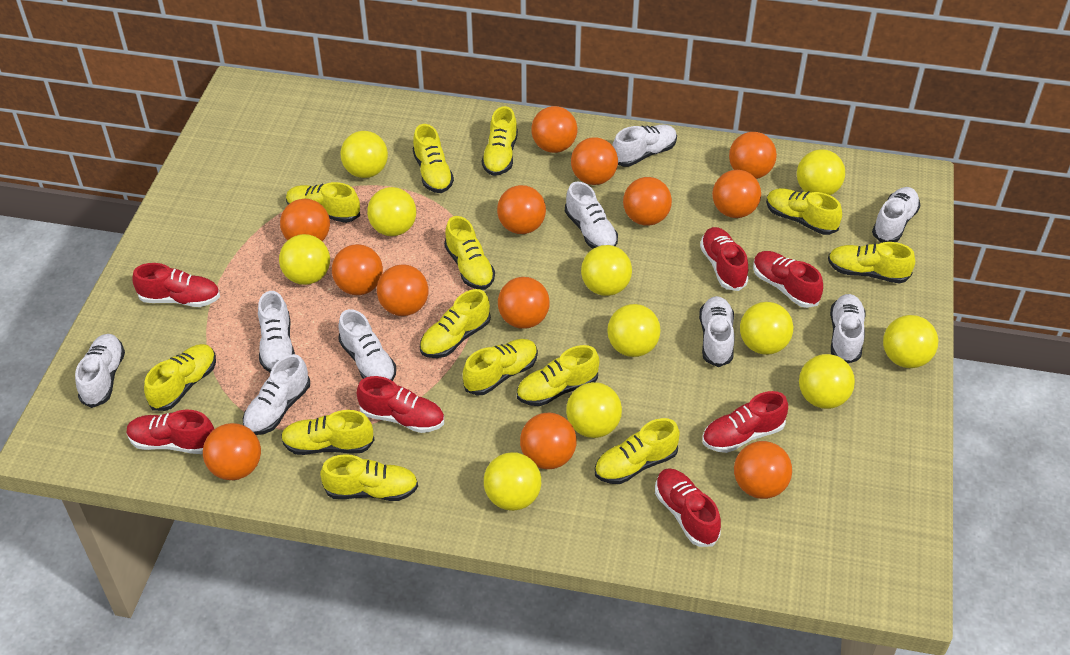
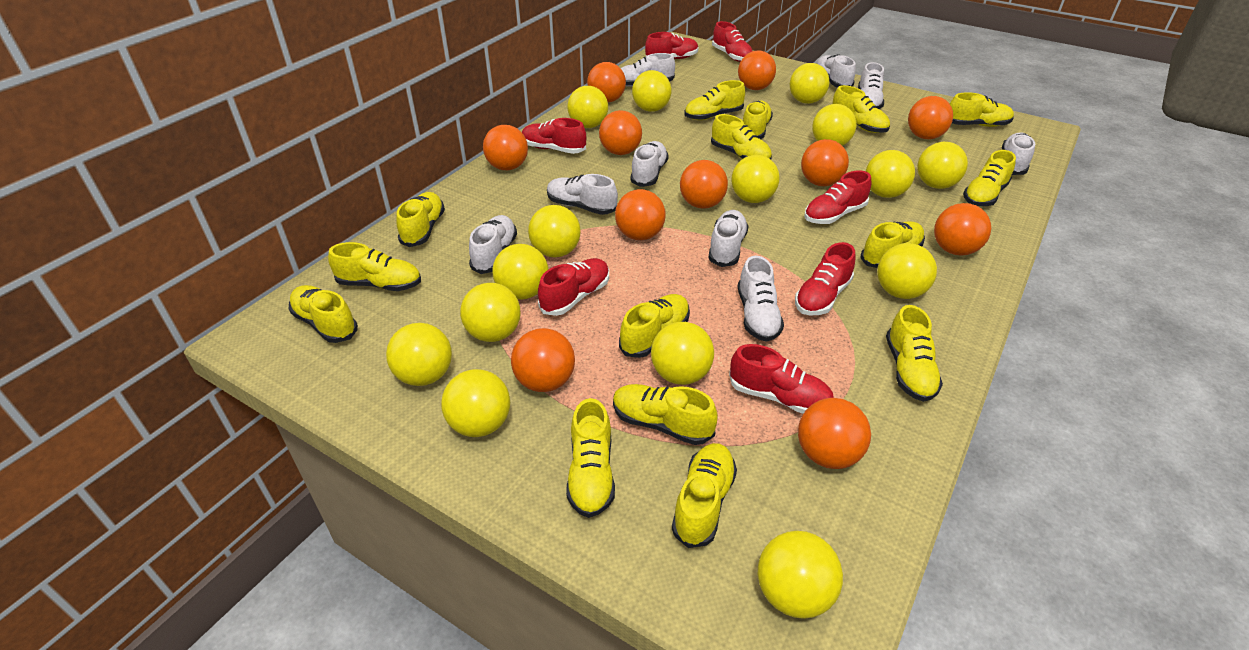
orange ball: [203,423,261,480] [280,199,330,241] [332,244,383,295] [377,264,428,316] [497,185,546,234] [498,277,550,329] [520,413,577,469] [531,106,577,153] [571,137,618,185] [623,177,672,226] [712,170,761,218] [729,132,777,179] [734,441,792,499] = 13 -> [483,125,528,170] [511,328,575,392] [587,62,626,102] [599,110,642,155] [615,189,666,240] [680,160,728,209] [738,50,776,90] [798,398,871,469] [801,139,849,186] [908,96,953,139] [934,203,991,256] = 11
yellow ball: [279,234,330,285] [340,131,388,178] [367,187,416,236] [484,452,541,511] [566,382,622,438] [581,245,632,296] [607,304,661,357] [740,302,793,355] [797,149,845,195] [799,354,855,409] [883,315,938,368] = 11 -> [386,323,452,386] [441,369,510,437] [460,283,521,342] [492,244,549,300] [528,205,581,257] [567,86,608,128] [632,70,671,112] [651,322,714,385] [731,155,780,203] [758,531,843,619] [790,63,830,104] [812,104,857,146] [866,150,915,198] [877,243,937,299] [917,142,968,189] = 15
yellow shoe: [144,344,216,411] [281,410,374,455] [286,182,360,223] [320,454,418,501] [413,124,454,193] [420,289,491,358] [444,216,495,290] [463,339,538,396] [482,106,518,176] [517,345,600,406] [595,418,680,484] [766,188,842,235] [828,242,915,283] = 13 -> [289,285,358,343] [328,242,421,291] [396,192,445,247] [566,398,615,518] [613,384,718,445] [619,294,690,358] [672,443,737,548] [684,80,745,120] [711,114,772,160] [743,100,773,139] [833,85,890,133] [861,221,925,268] [886,305,943,402] [950,92,1014,127] [963,150,1016,206] = 15

